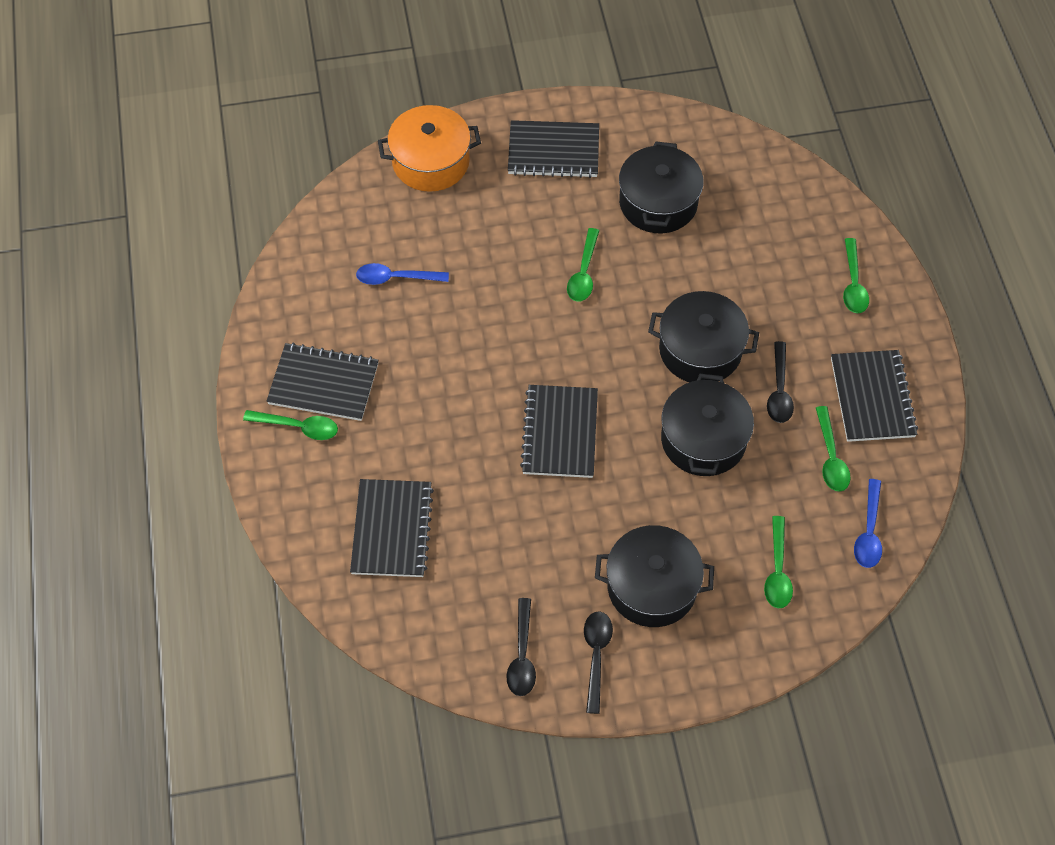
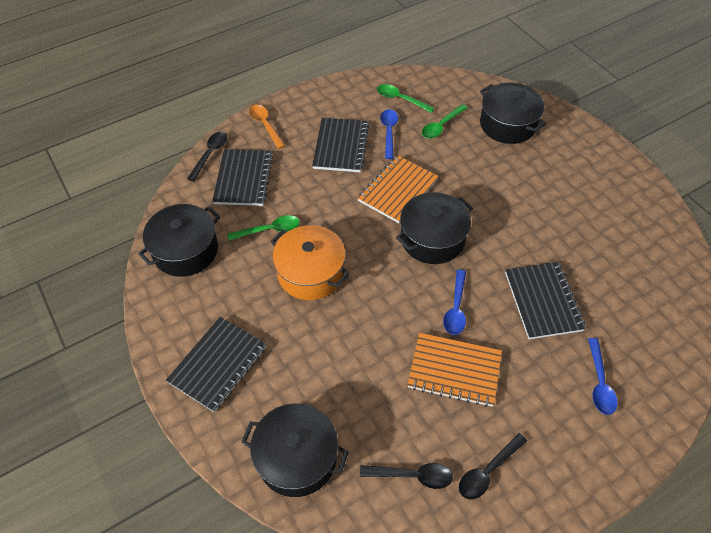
black notebook: [267,342,379,421] [350,479,434,577] [508,120,599,178] [520,385,598,478] [831,350,918,442] = 5 -> [166,317,266,412] [212,149,273,206] [312,118,369,172] [505,262,586,339] = 4
blue spoon: [356,263,449,285] [854,479,882,568] = 2 -> [380,109,398,159] [443,269,466,335] [588,338,618,415] = 3
green spoon: [243,410,338,440] [567,228,599,302] [764,516,793,608] [816,406,851,492] [843,238,869,313] = 5 -> [227,215,300,241] [377,84,435,113] [422,104,468,139] = 3
orange notebook: none = 0 -> [357,155,439,223] [408,333,502,407] = 2
orange spoon: none = 0 -> [249,105,285,149] = 1

